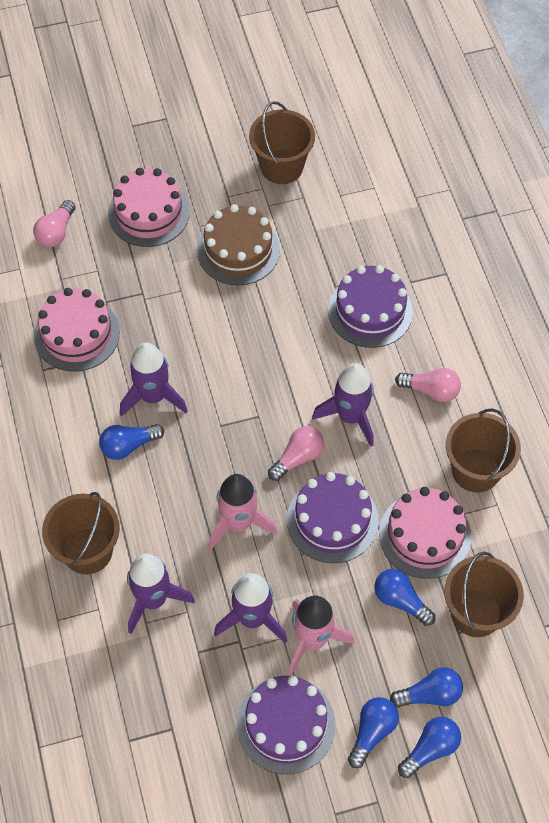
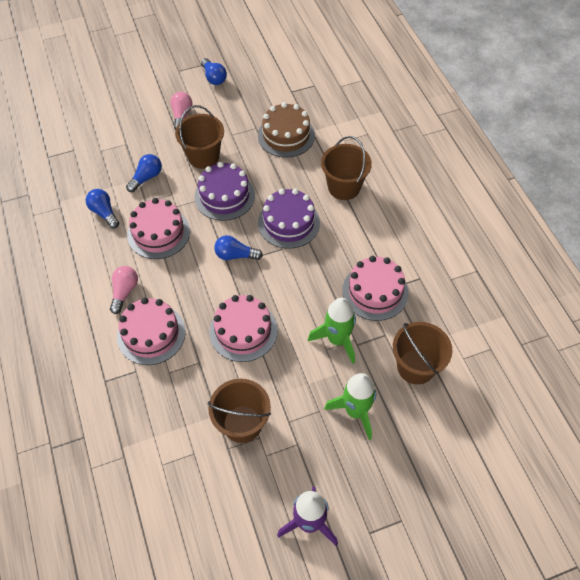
blue light bulb: [99,424,164,460] [348,697,399,768] [374,569,436,626] [390,667,463,708] [398,717,461,778] = 5 -> [86,189,119,229] [126,154,162,192] [201,58,227,85] [214,235,263,260] = 4
green rocket: none = 0 -> [308,298,356,364] [324,373,376,440] = 2
pink cake: [34,288,120,372] [108,168,190,247] [379,487,472,579] = 3 -> [117,298,186,365] [127,198,190,259] [209,295,278,362] [342,256,409,321] = 4
pink light bulb: [33,200,76,247] [268,426,324,481] [395,368,461,402] = 3 -> [110,266,138,314] [170,92,192,130] = 2
pink rocket: [208,474,278,550] [289,596,355,675] = 2 -> none = 0
purple cake: [237,676,335,774] [287,472,379,563] [328,265,413,348] = 3 -> [194,162,255,221] [258,188,320,249] = 2
purple rocket: [120,342,188,417] [127,554,195,634] [214,573,287,643] [312,363,374,447] = 4 -> [277,486,338,546] = 1

